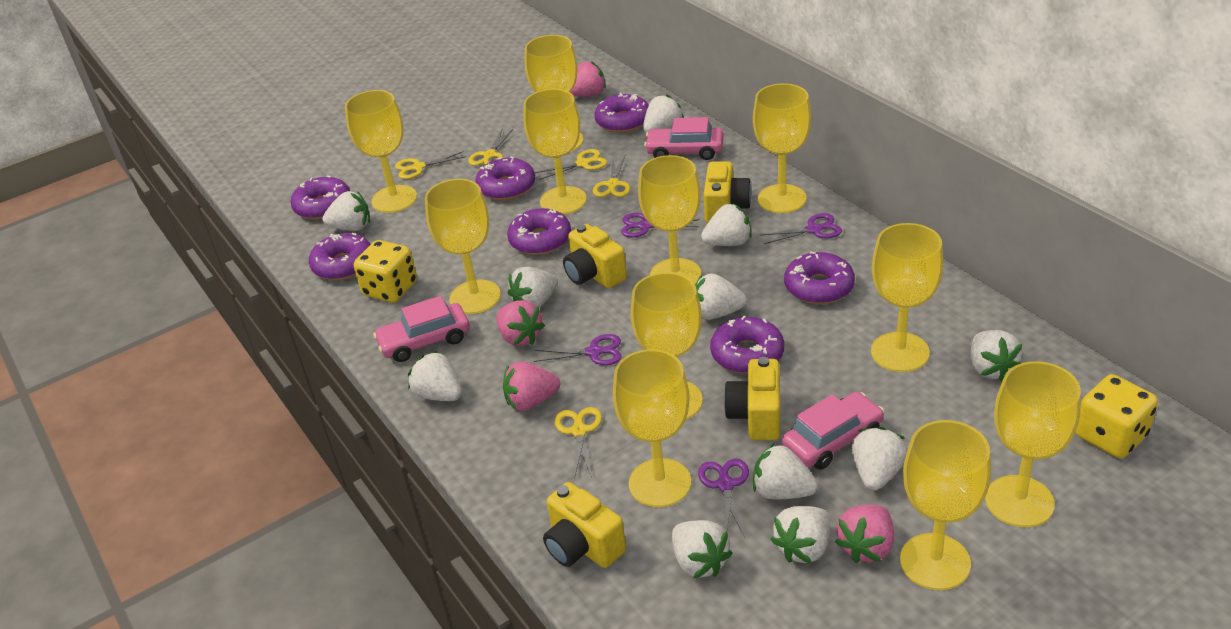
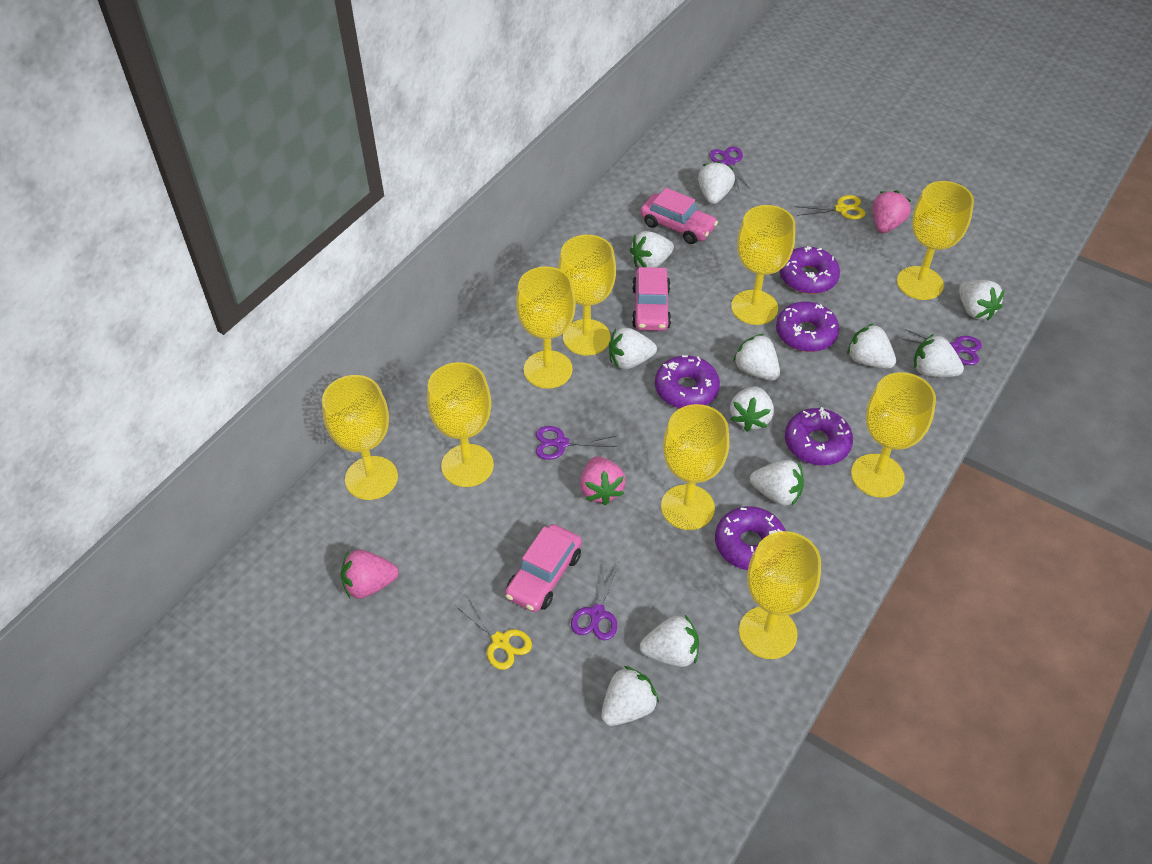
pink strawberry: [497,300,545,346] [503,361,560,411] [570,61,606,97] [835,505,894,563] = 4 -> [341,550,399,599] [580,456,626,505] [873,191,911,233] = 3
purple donut: [291,175,350,219] [309,233,371,280] [475,156,535,200] [507,208,571,255] [594,93,649,133] [710,316,784,374] [784,251,855,304] = 7 -> [655,355,720,408] [715,506,785,570] [776,302,839,352] [779,246,840,294] [785,407,853,465] = 5
yellow camera: [543,482,626,568] [563,224,627,288] [703,161,752,224] [724,357,780,440] = 4 -> none = 0
yellow dice: [354,240,417,303] [1076,374,1158,458] = 2 -> none = 0
yellow goblet: [345,90,417,213] [425,179,501,314] [523,89,587,215] [525,35,584,151] [613,349,691,507] [631,272,703,419] [638,155,701,284] [753,83,811,213] [871,223,943,372] [900,420,991,590] [985,361,1081,527] = 11 -> [322,375,398,500] [427,362,494,487] [516,266,576,389] [558,235,616,356] [661,404,729,530] [731,205,795,325] [739,531,821,659] [851,372,936,498] [897,181,974,300] = 9
yellow scissors: [395,151,466,179] [468,129,513,166] [535,149,607,180] [555,407,602,479] [593,156,630,197] = 5 -> [454,595,532,670] [794,195,866,220] = 2

